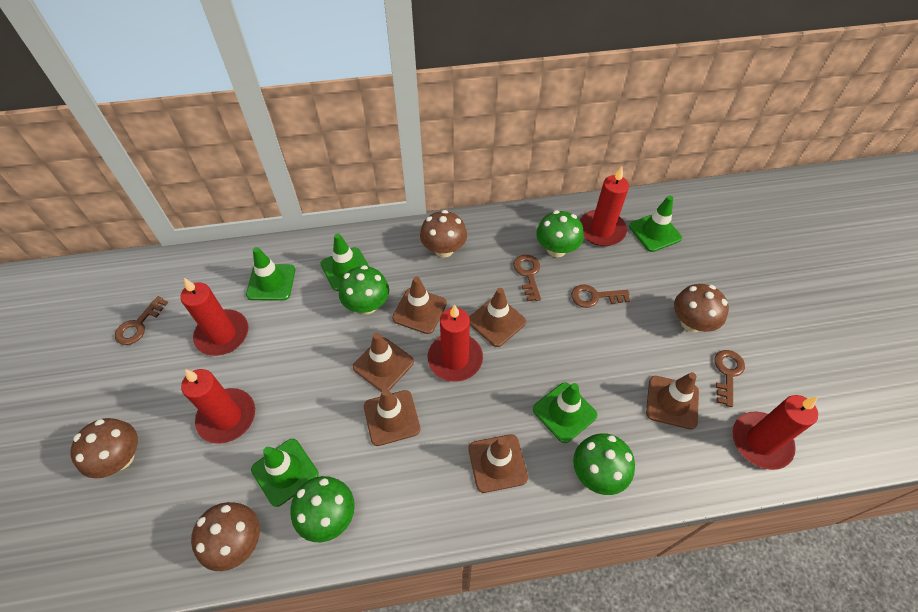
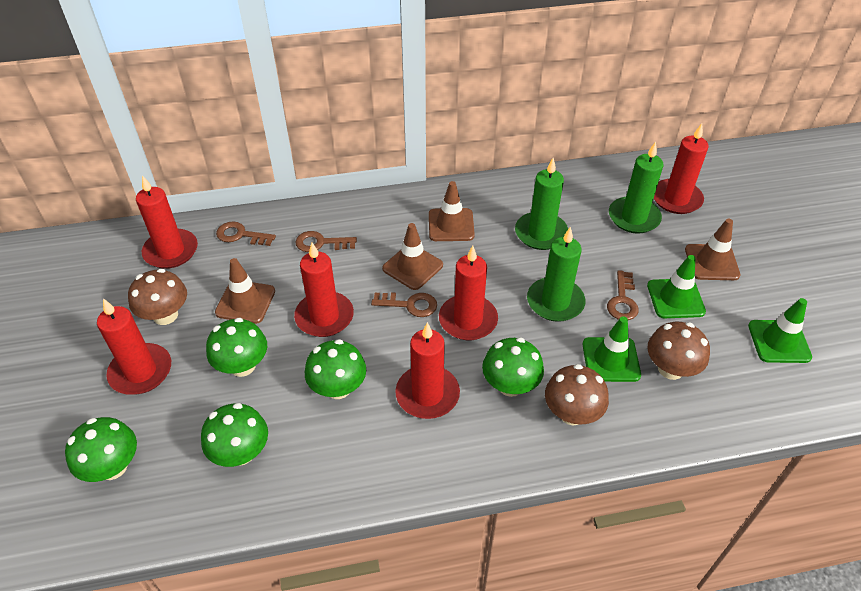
brown mushroom: [70,418,138,478] [191,502,260,571] [420,210,467,258] [674,284,729,332] = 4 -> [128,269,187,325] [545,364,609,425] [647,322,710,380] = 3
brown traffic cone: [353,333,414,392] [364,389,421,446] [392,277,447,334] [468,434,528,493] [469,288,526,347] [646,372,699,429] = 6 -> [215,258,275,324] [382,223,443,290] [429,181,475,241] [685,219,741,280] = 4
green candle: none = 0 -> [515,158,568,250] [527,227,585,322] [609,142,664,234] = 3
green mushroom: [290,476,355,542] [339,265,389,314] [536,210,584,257] [573,433,635,495] = 4 -> [65,417,137,482] [201,403,268,467] [206,318,267,377] [305,339,366,399] [482,337,544,397] = 5
green traffic cone: [246,247,295,301] [251,439,319,507] [320,233,369,291] [533,382,597,443] [629,196,682,252] = 5 -> [583,317,641,382] [647,255,706,318] [748,298,812,363] = 3
red candle: [180,278,248,356] [181,369,255,444] [428,305,483,382] [580,167,629,246] [733,395,818,470] = 5 -> [97,298,171,395] [136,175,198,269] [294,243,354,337] [395,322,460,419] [439,245,498,340] [654,124,709,214] = 6

